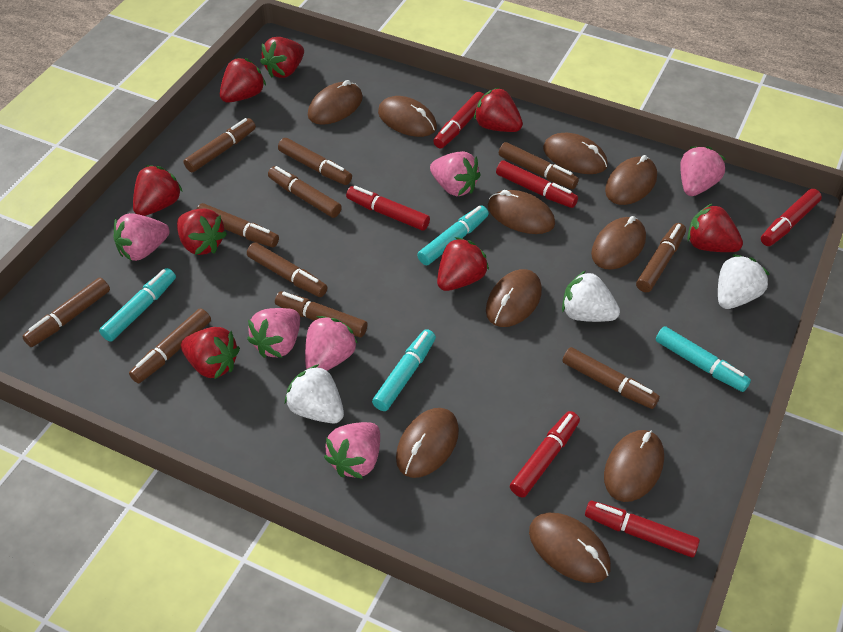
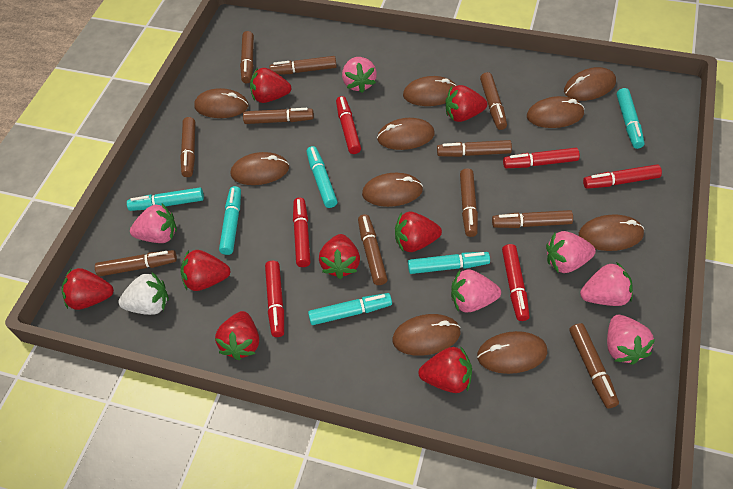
turquoise marker: [99,268,176,342] [372,329,436,411] [417,205,489,265] [656,326,751,392] = 4 -> [127,187,204,211] [219,186,241,255] [306,146,337,208] [308,293,392,325] [408,252,490,274] [617,88,644,149] = 6
white strawberry: [285,364,344,423] [562,271,620,322] [718,254,770,309] = 3 -> [119,272,169,315] = 1

